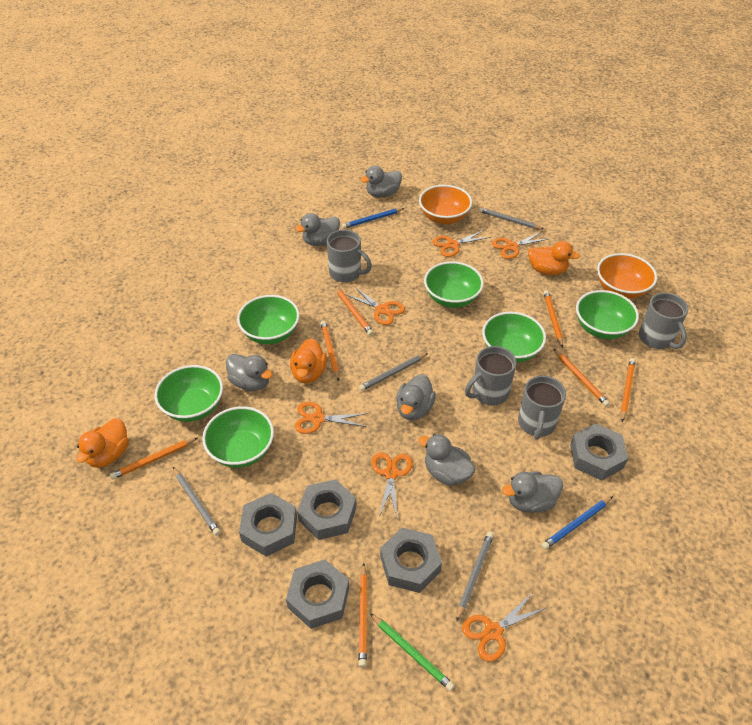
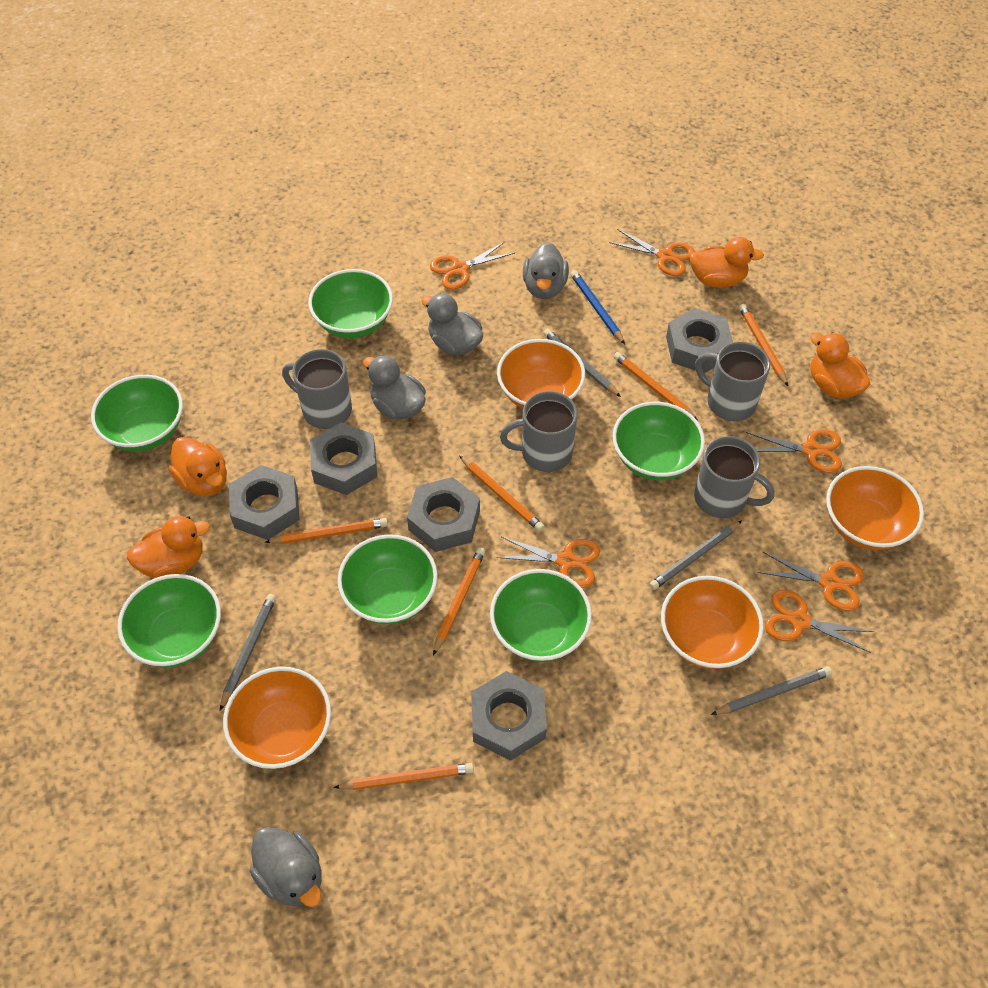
blue pencil: [342,208,405,229] [541,496,613,550] = 2 -> [570,270,625,344] = 1
green pencil: [370,613,455,691] = 1 -> none = 0
grey duck: [226,354,273,391] [295,213,340,246] [360,166,402,197] [396,374,436,420] [419,434,476,486] [502,472,563,513] = 6 -> [250,827,322,907] [363,355,426,420] [421,293,483,355] [523,242,569,299] = 4
orange bowl: [419,185,472,224] [597,253,657,299] = 2 -> [223,667,331,769] [497,339,585,409] [661,576,764,669] [826,466,924,550] = 4
orange duck: [76,418,129,468] [290,338,327,383] [528,241,580,275] = 3 -> [127,516,210,579] [169,437,227,496] [689,237,764,288] [810,332,871,398] = 4
orange pencil: [110,438,198,480] [320,321,339,381] [335,286,373,336] [358,563,367,667] [544,290,563,348] [554,349,610,406] [621,358,636,422] = 7 -> [265,518,388,544] [333,763,474,790] [433,547,485,655] [459,455,544,532] [613,352,698,420] [739,304,788,386] = 6

